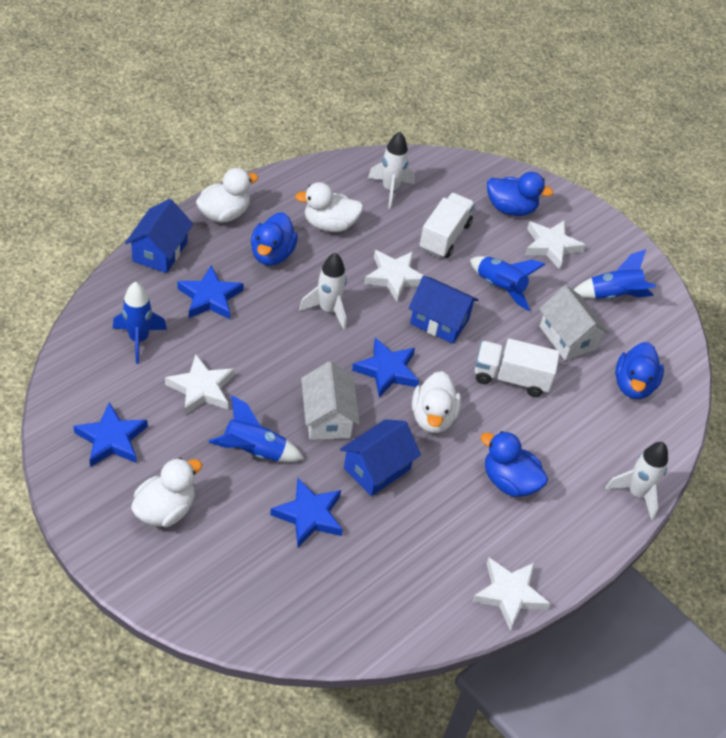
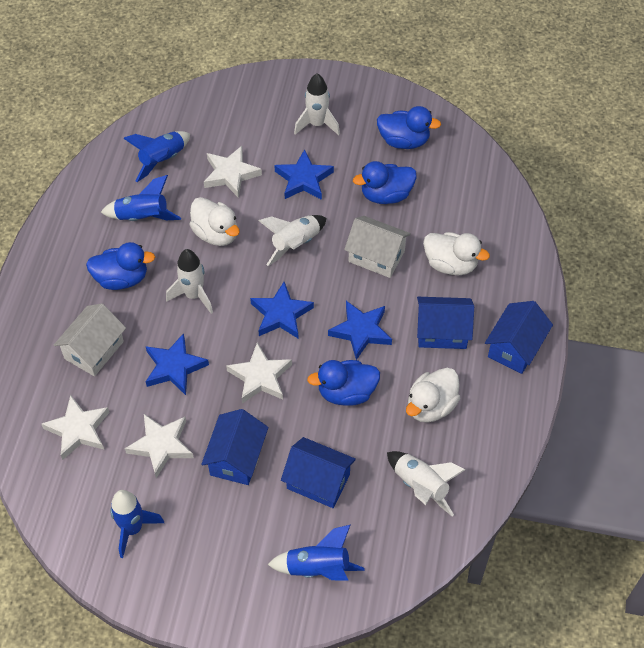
blue house: [125,199,193,273] [340,419,421,496] [409,276,479,344] = 3 -> [201,409,268,485] [281,437,356,508] [417,297,474,349] [485,301,553,374] = 4
white duck: [131,458,202,527] [196,168,258,223] [295,182,363,232] [412,371,461,433] = 4 -> [189,197,240,246] [406,368,460,423] [423,232,490,275] = 3
white rocket: [299,253,347,330] [368,132,415,209] [606,442,668,520] = 3 -> [166,249,213,314] [259,215,326,266] [294,73,340,135] [387,451,466,516] = 4
white truck: [420,193,475,258] [475,338,560,397] = 2 -> none = 0

